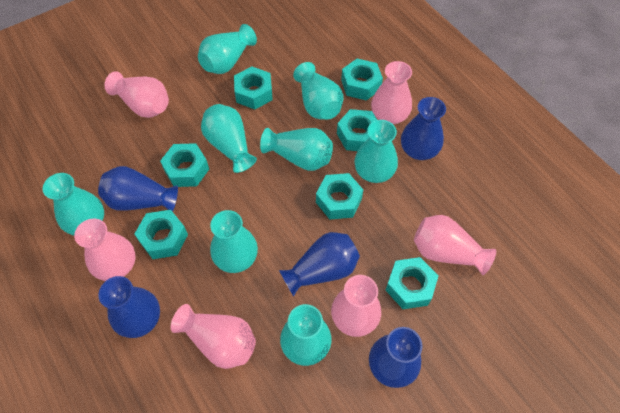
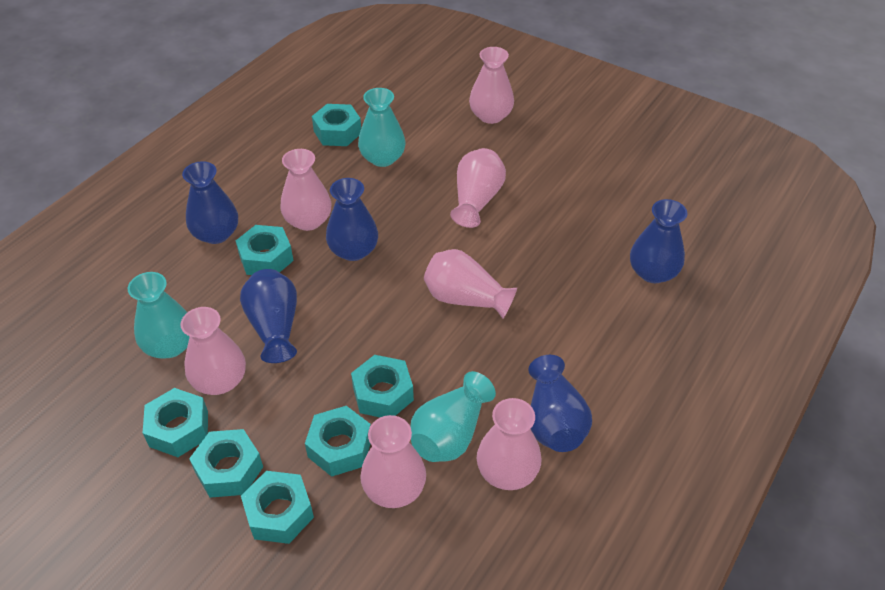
pink vase: [74,218,135,281] [104,71,169,118] [171,304,256,369] [331,275,381,337] [371,61,412,124] [414,215,496,275] = 6 -> [180,307,246,395] [280,149,332,231] [360,415,426,508] [424,249,517,319] [450,148,506,228] [469,47,514,124] [477,398,542,490] = 7
turquoise vase: [43,173,104,235] [198,24,257,74] [201,104,257,173] [210,210,258,273] [260,128,333,171] [280,304,331,366] [293,62,343,120] [354,120,398,183] = 8 -> [128,272,190,359] [358,88,405,167] [411,371,496,462] = 3

